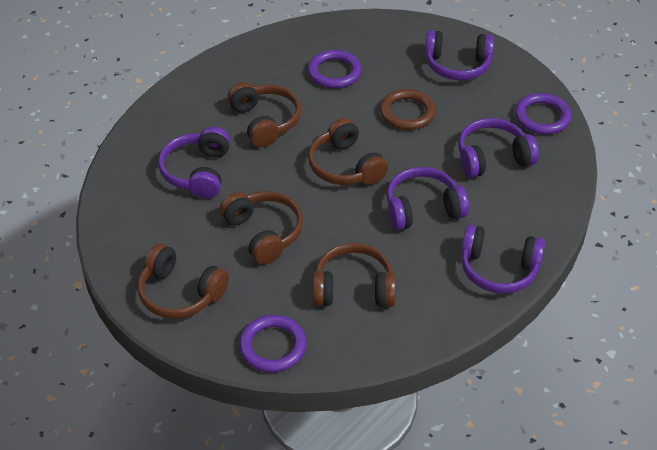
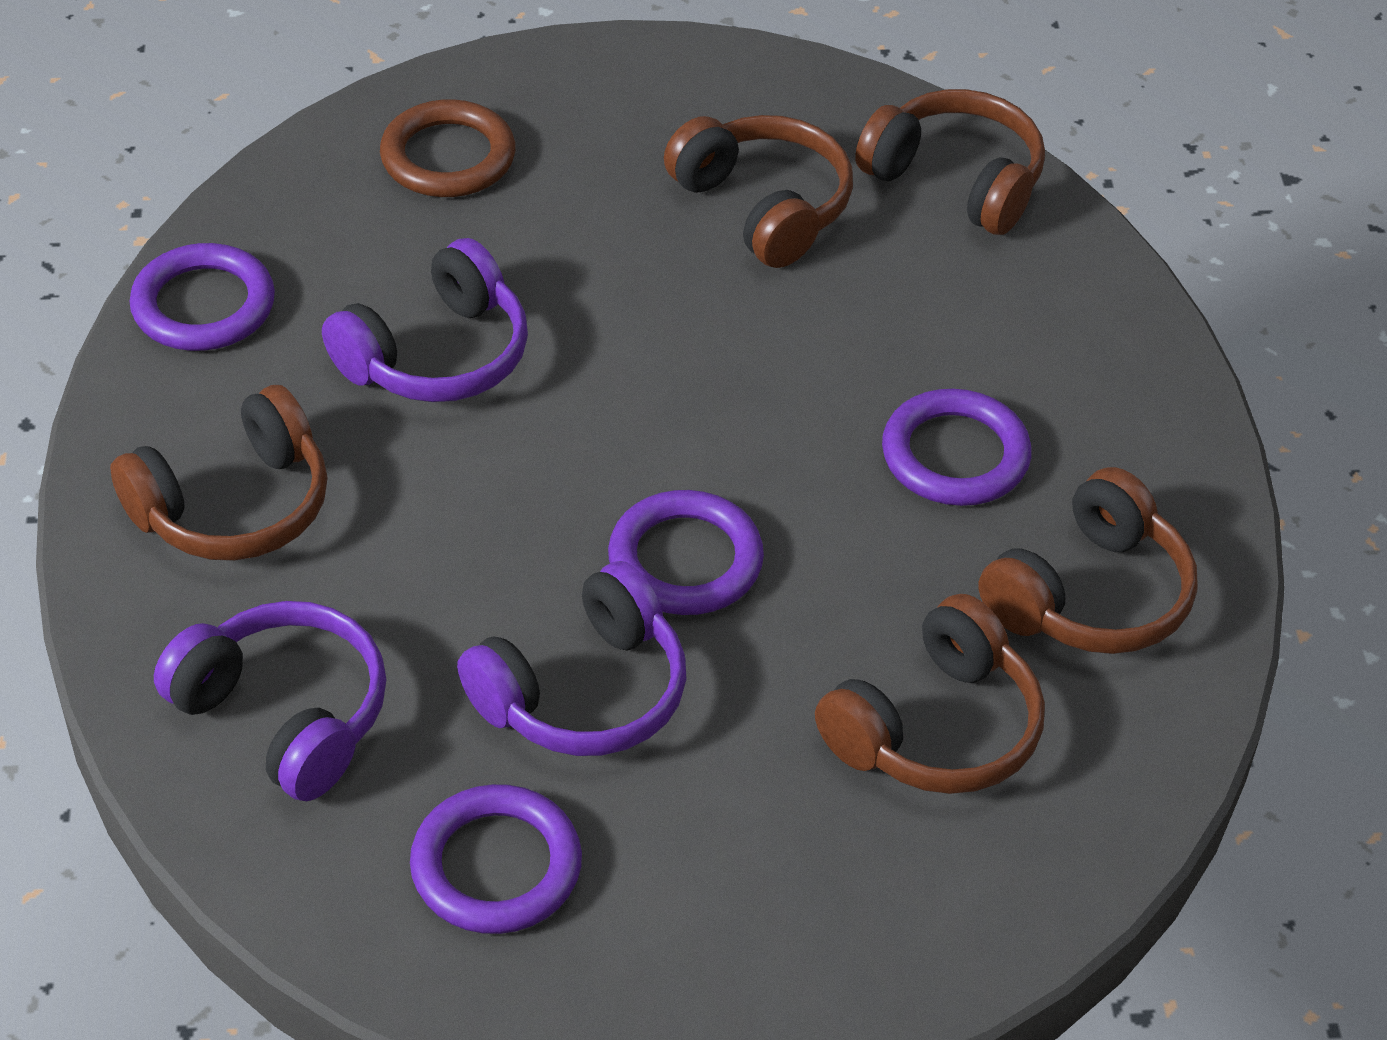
purple headphones: [158,127,230,199] [386,167,469,230] [425,30,494,80] [458,118,539,178] [461,224,545,294] = 5 -> [154,601,387,801] [322,238,528,402] [457,561,686,756] = 3
purple ring: [239,315,307,373] [308,50,362,89] [515,93,571,135] = 3 -> [129,243,275,351] [410,784,582,934] [608,490,764,615] [882,389,1032,506] = 4

